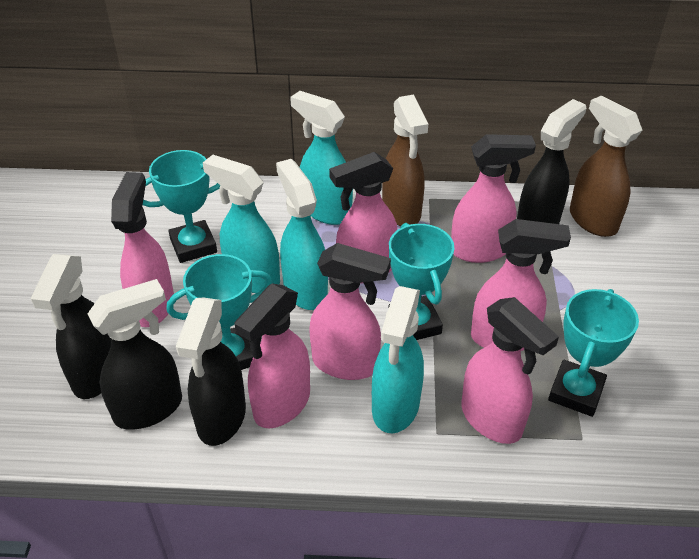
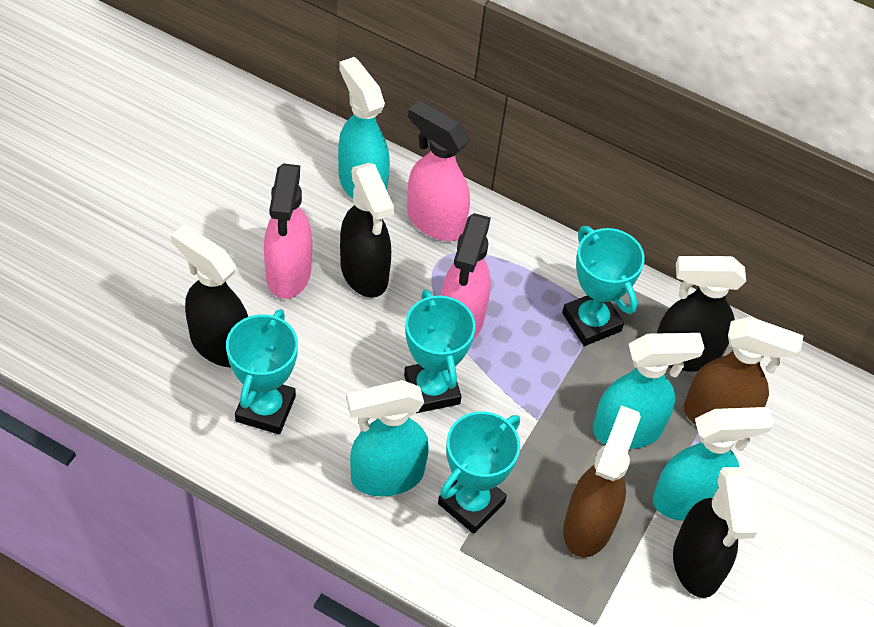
pink spray bottle: [111,172,174,327] [234,284,310,429] [309,243,391,380] [329,152,397,283] [451,134,536,263] [461,297,559,444] [471,219,571,351] = 7 -> [264,163,312,299] [407,100,470,241] [440,213,491,340] = 3

